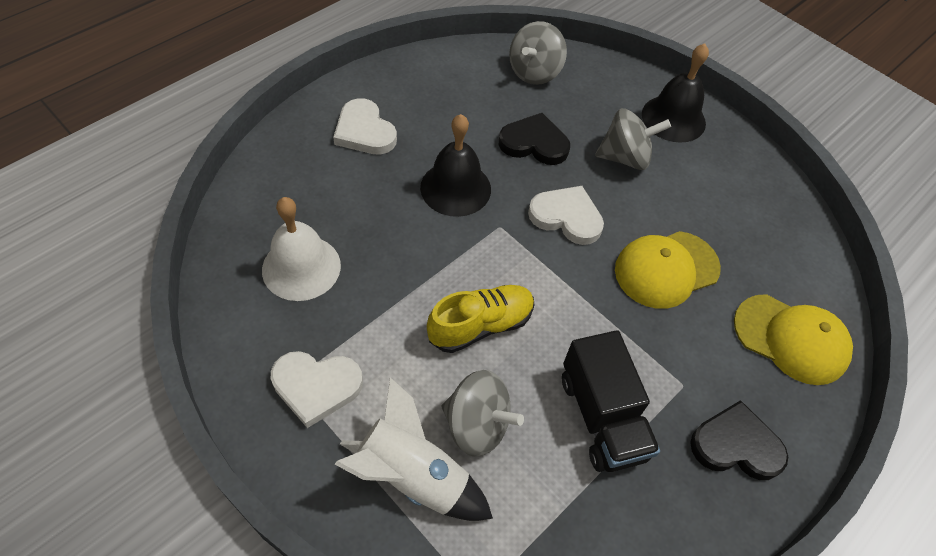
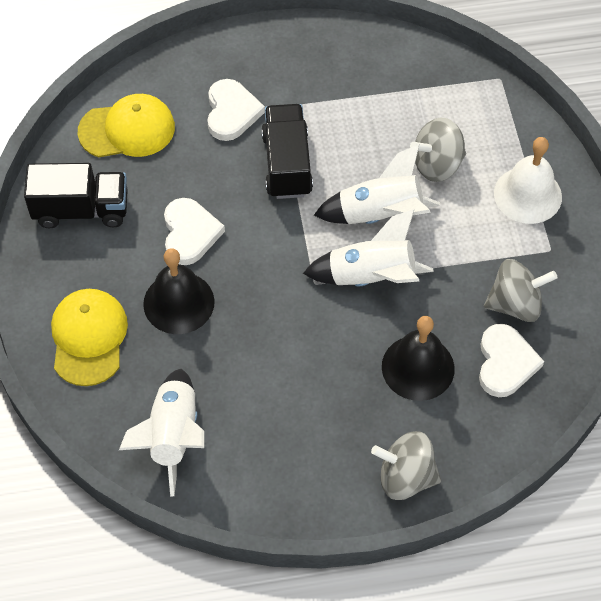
black heart: [499,113,570,165] [690,400,788,480] = 2 -> none = 0
black truck: [562,330,660,472] = 1 -> [24,163,128,228] [261,104,313,199] = 2
white rocket: [335,377,493,521] = 1 -> [119,369,204,496] [303,209,433,287] [314,144,440,224] = 3
yellow shoe: [427,285,534,353] = 1 -> none = 0

